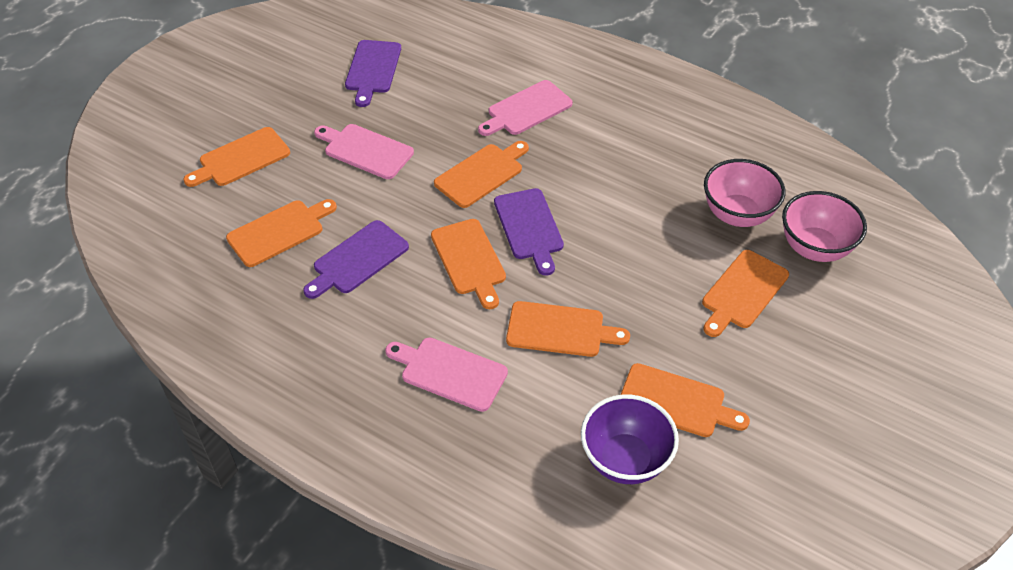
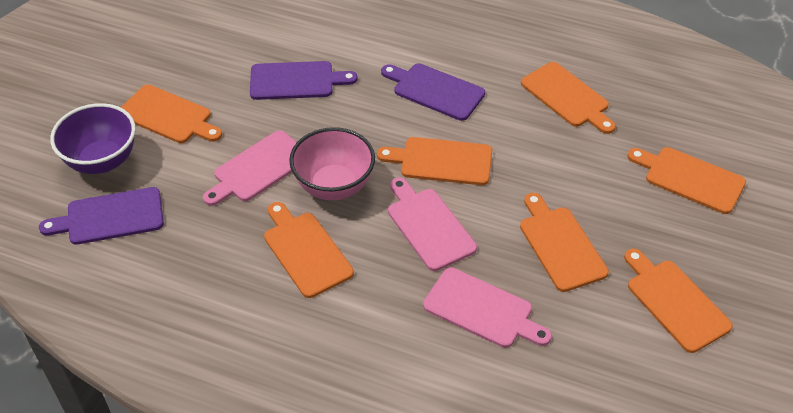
pink bowl: [704,159,785,227] [782,191,867,262] = 2 -> [289,127,375,200] = 1

